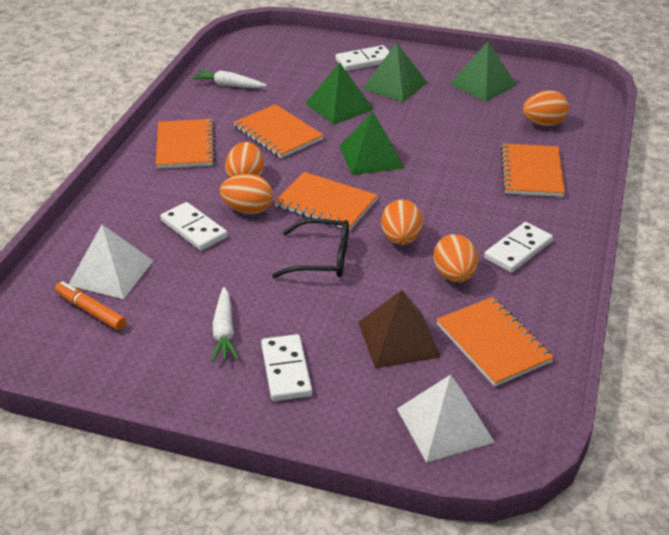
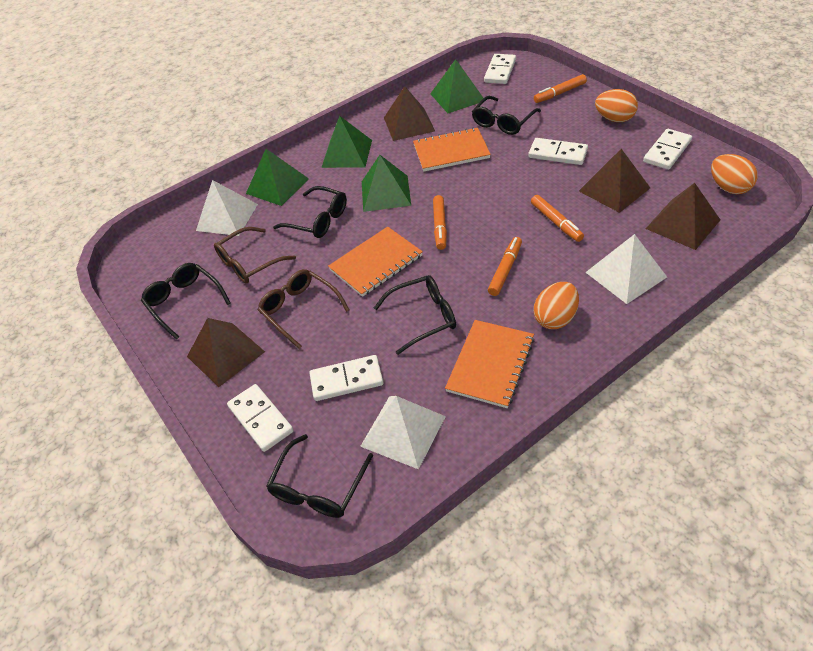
black glasses: [272,218,349,278] = 1 -> [141,263,231,340] [266,434,373,518] [273,186,347,238] [374,275,456,355] [472,96,541,135] = 5
brown glasses: none = 0 -> [214,227,296,283] [258,269,349,349] = 2
brown pyramid: [358,290,441,368] = 1 -> [187,318,265,387] [384,86,435,141] [579,149,650,213] [646,183,720,250] = 4
orange egg: [220,174,273,214] [225,142,264,178] [381,199,423,245] [434,234,478,282] [523,90,569,126] = 5 -> [534,282,579,329] [595,89,638,122] [711,154,758,194] = 3
orange marker: [55,281,126,330] = 1 -> [433,195,447,250] [488,237,522,296] [531,195,584,242] [534,74,587,103] = 4
orange notebook: [156,119,215,169] [233,104,324,158] [274,172,378,231] [436,297,554,387] [500,143,565,197] = 5 -> [328,227,423,297] [413,127,491,172] [445,320,534,408] = 3
white carrot: [192,70,267,88] [212,287,238,362] = 2 -> none = 0
white domino: [160,202,227,251] [261,334,312,401] [335,45,390,71] [484,222,553,273] = 4 -> [227,384,294,452] [309,355,384,401] [484,54,516,84] [528,138,588,165] [643,129,692,170] = 5
white pyramid: [68,225,153,299] [397,375,495,463] = 2 -> [196,180,258,236] [360,396,446,469] [585,234,667,304] = 3

